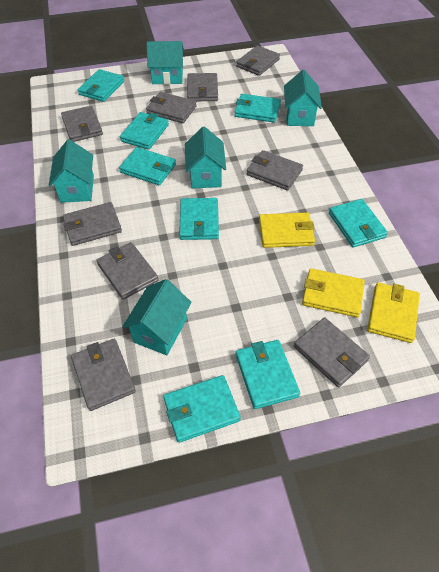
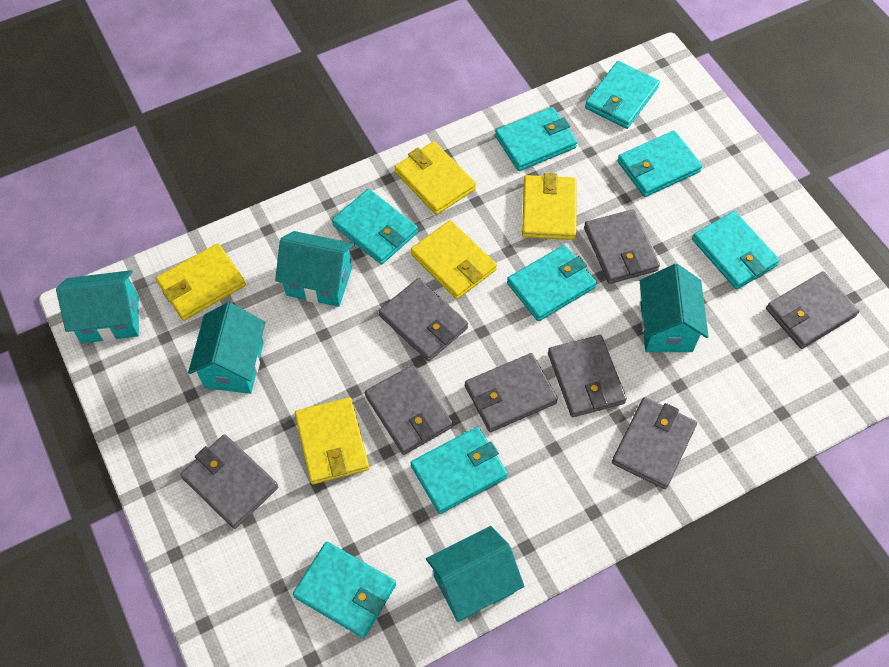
grey wallet: [61,106,103,142] [63,202,122,246] [71,339,136,411] [96,242,159,300] [146,92,197,123] [187,73,218,101] [236,45,280,76] [247,150,303,191] [294,318,370,387] = 9 -> [180,434,278,529] [365,365,453,455] [379,278,468,361] [465,353,558,432] [548,335,627,417] [584,209,660,284] [612,397,697,489] [766,271,860,349] = 8
yellow wallet: [259,212,315,248] [302,268,365,317] [367,282,420,343] = 3 -> [156,243,246,321] [295,397,369,484] [394,141,476,215] [411,220,497,299] [522,173,576,240] = 5

